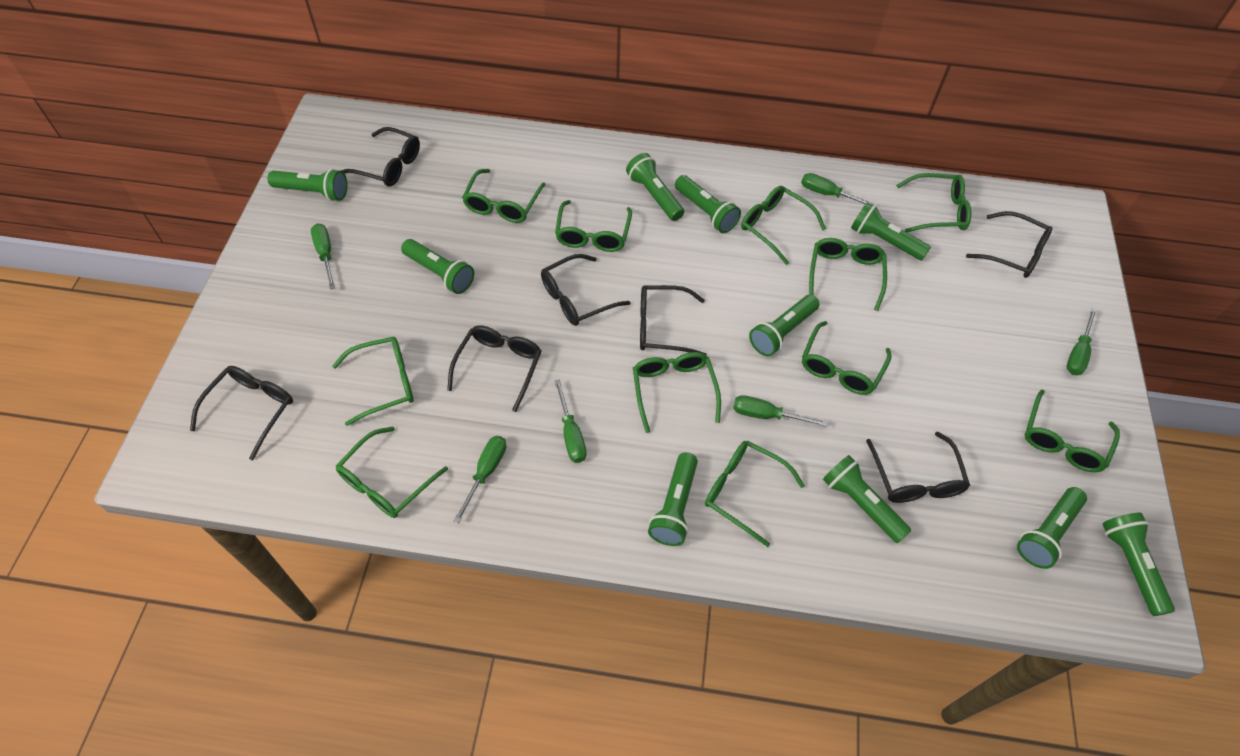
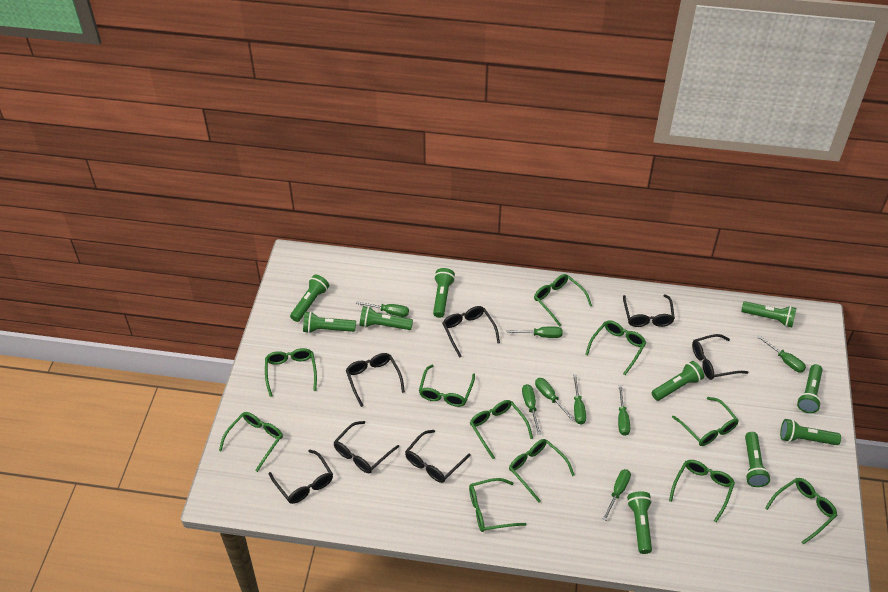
green screwdriver: [311,223,335,289] [453,436,506,523] [555,379,586,463] [733,395,828,427] [801,173,878,207] [1067,308,1097,375] = 6 -> [356,301,409,317] [507,326,562,338] [522,384,541,434] [535,378,574,421] [573,375,586,424] [602,469,631,521] [618,385,630,436] [757,335,806,373] = 8

